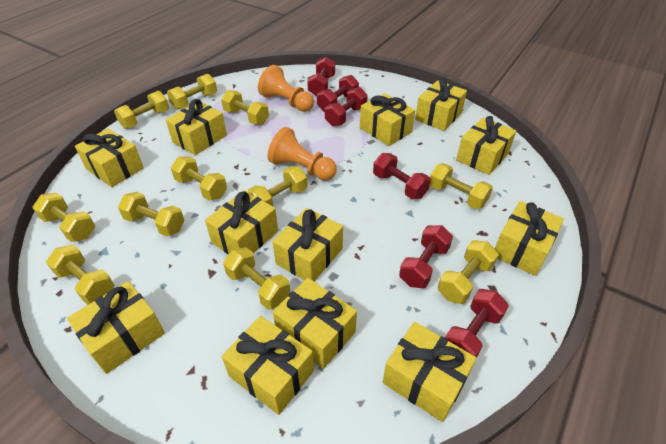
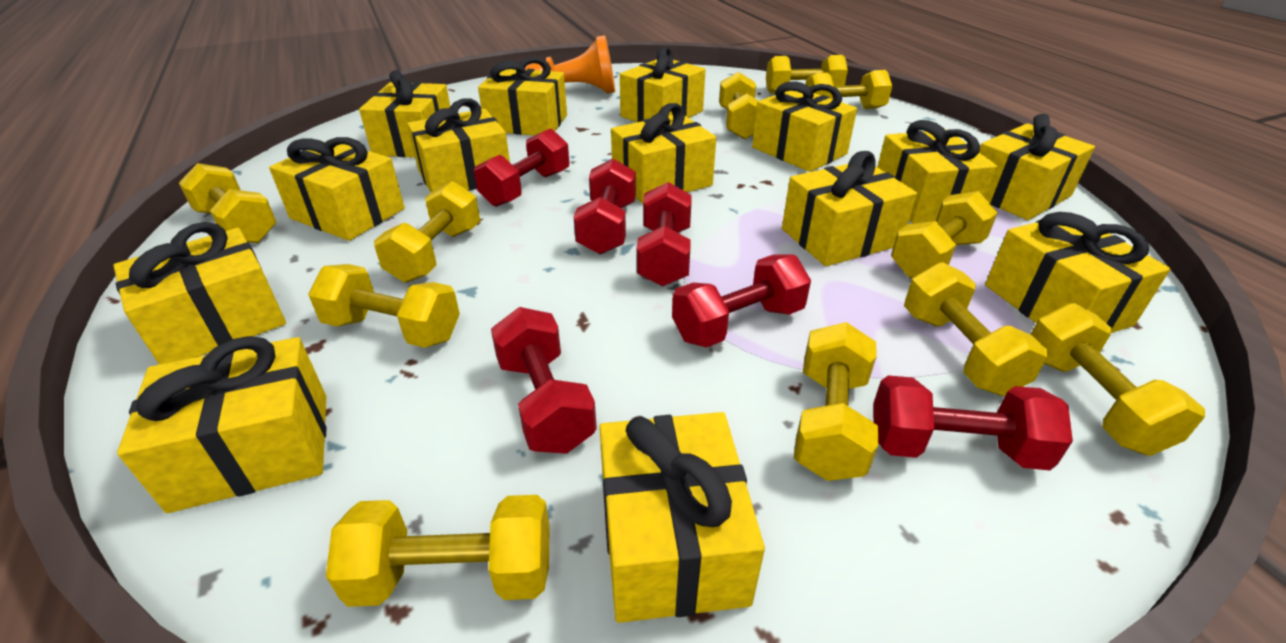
orange pawn: [258,65,314,112] [268,127,337,181] = 2 -> [525,35,615,94] = 1
yellow gift: [67,281,165,374] [75,128,144,187] [166,99,227,155] [205,190,278,255] [222,316,314,415] [272,208,343,281] [273,278,357,369] [360,93,415,146] [383,322,476,422] [415,78,467,131] [456,116,516,175] [495,201,564,276] = 12 -> [113,222,286,365] [117,336,326,513] [269,137,405,241] [359,70,450,157] [407,99,510,192] [478,57,567,136] [599,412,765,623] [611,103,716,204] [620,47,706,122] [752,81,857,172] [782,151,917,266] [877,120,997,224] [979,114,1095,220] [985,212,1171,333] = 14

